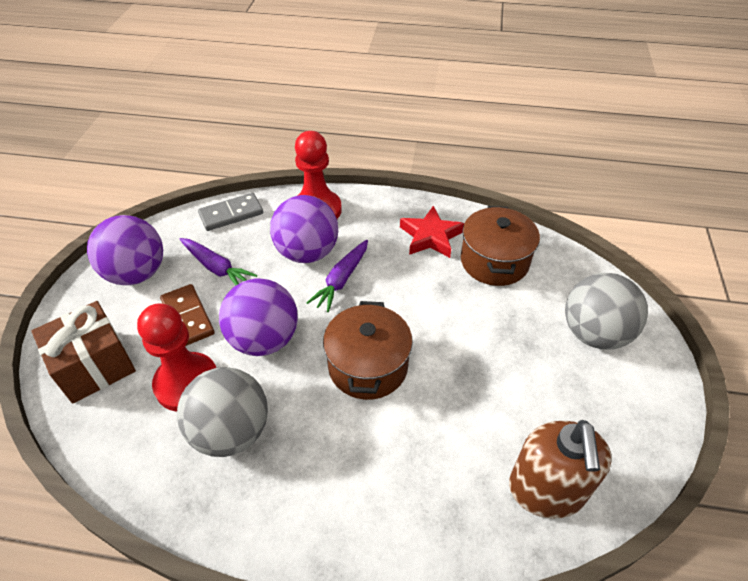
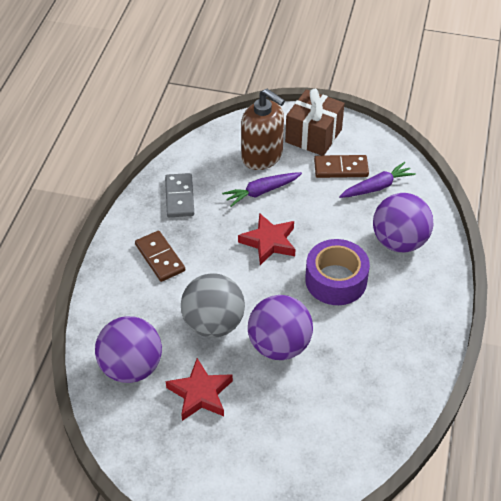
brown domino: [160,284,215,346] = 1 -> [135,231,185,282] [314,155,369,178] = 2
brown pot: [323,301,413,400] [461,206,540,286] = 2 -> none = 0
grey ball: [177,367,268,457] [565,273,648,350] = 2 -> [181,273,245,338] = 1
purple tape: none = 0 -> [305,239,370,305] = 1
red pawn: [137,304,216,412] [295,131,342,219] = 2 -> none = 0
red star: [400,206,465,258] = 1 -> [166,358,233,421] [238,213,295,265] = 2

